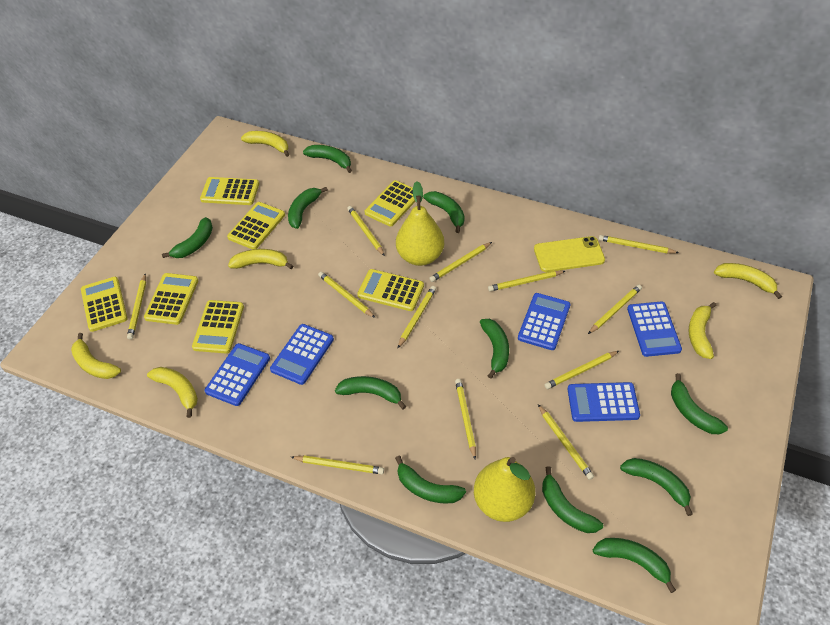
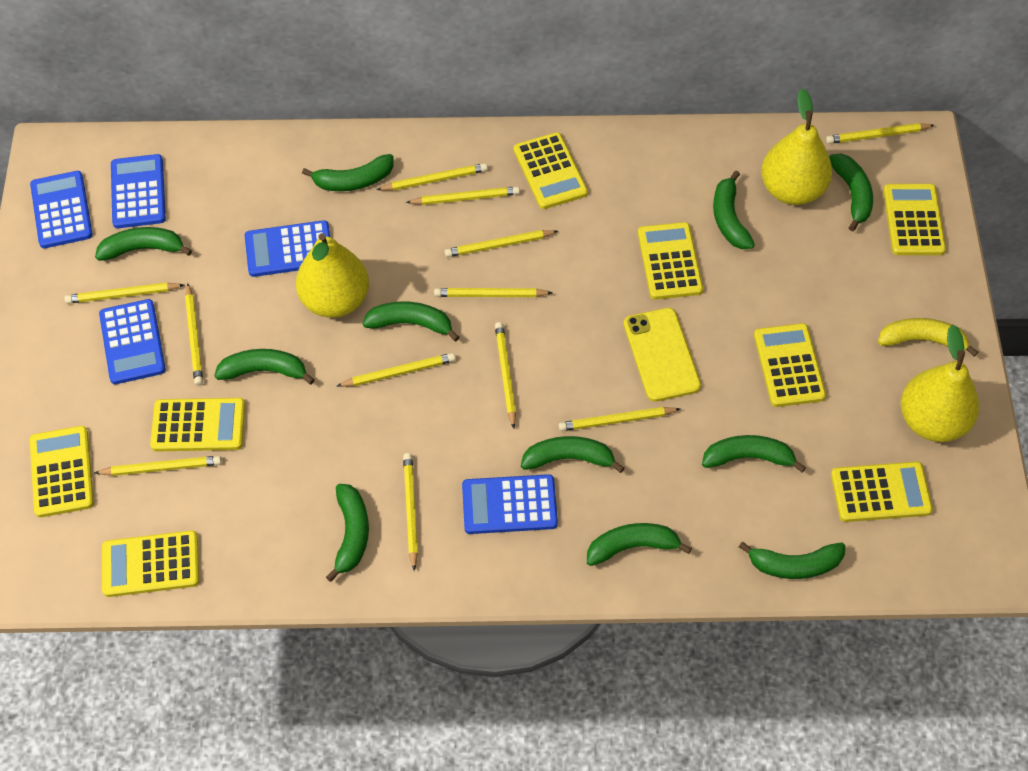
yellow banana: [71,333,121,379] [147,367,198,418] [228,249,293,269] [241,131,289,157] [689,302,716,359] [714,263,782,299] = 6 -> [878,318,978,357] = 1
yellow calculator: [81,277,128,332] [144,273,198,325] [192,300,244,353] [200,177,259,205] [227,202,285,249] [357,269,424,311] [364,180,415,227] = 7 -> [30,426,94,517] [102,530,199,597] [150,398,245,452] [514,132,588,209] [638,222,703,300] [754,323,826,407] [831,462,933,522] [883,184,946,255] = 8
yellow pear: [396,181,444,266] [474,457,535,522] = 2 -> [296,233,369,318] [761,88,832,205] [901,325,979,442] = 3

